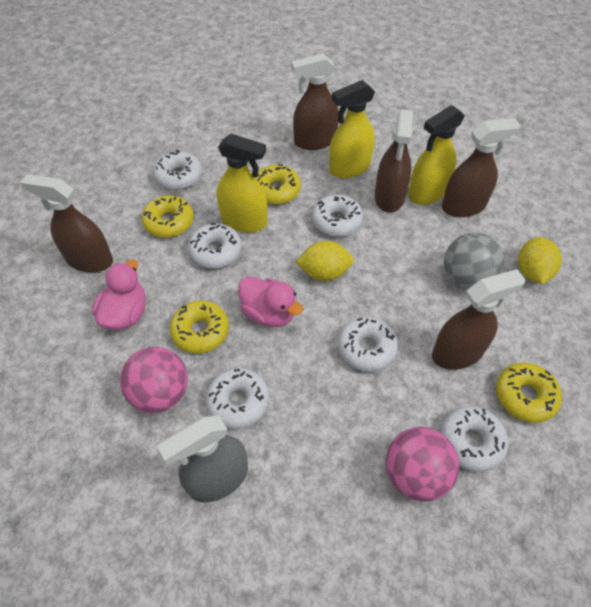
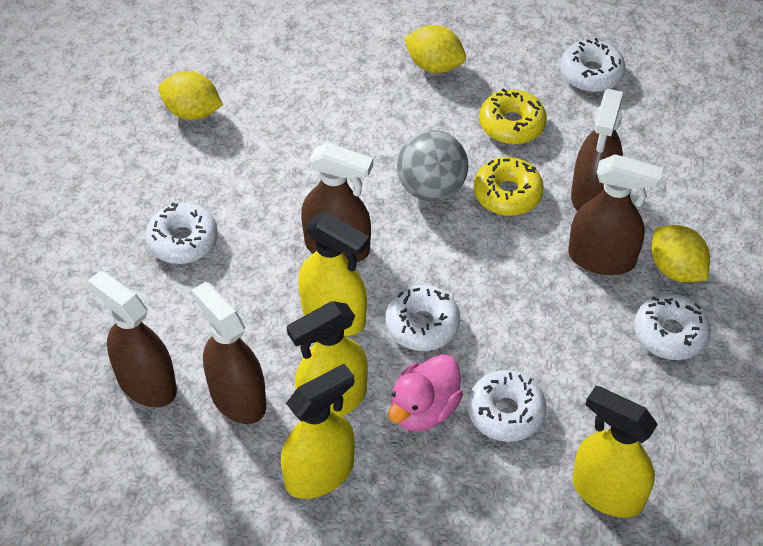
grey spray bottle: [157,415,248,503] = 1 -> none = 0
pink ball: [120,347,188,413] [386,427,459,502] = 2 -> none = 0
pink duck: [92,260,145,330] [238,277,303,327] = 2 -> [388,354,463,431] = 1
white donut: [153,150,202,190] [188,223,242,268] [206,368,269,429] [312,195,363,237] [338,317,398,372] [440,406,508,472] = 6 -> [146,202,218,264] [385,285,460,351] [468,370,546,442] [560,38,626,92] [634,293,711,360] = 5
yellow donut: [141,195,194,238] [170,300,229,354] [256,164,301,204] [496,363,562,423] = 4 -> [474,157,544,216] [479,88,547,144] = 2
yellow lemon: [296,241,354,281] [518,237,562,284] = 2 -> [158,71,223,120] [404,25,466,73] [652,225,710,282] = 3
yellow spray bottle: [217,134,267,232] [329,80,375,178] [408,105,465,205] = 3 -> [281,364,355,499] [287,301,368,416] [298,212,369,336] [573,386,658,518] = 4

